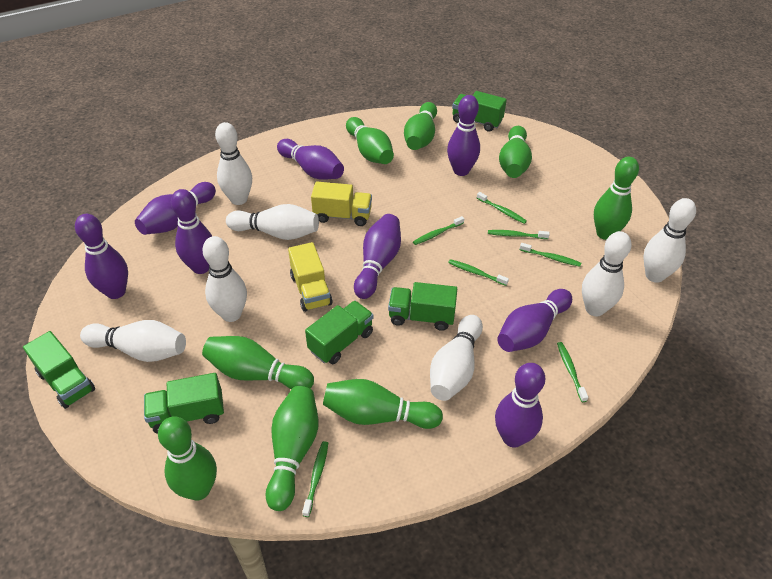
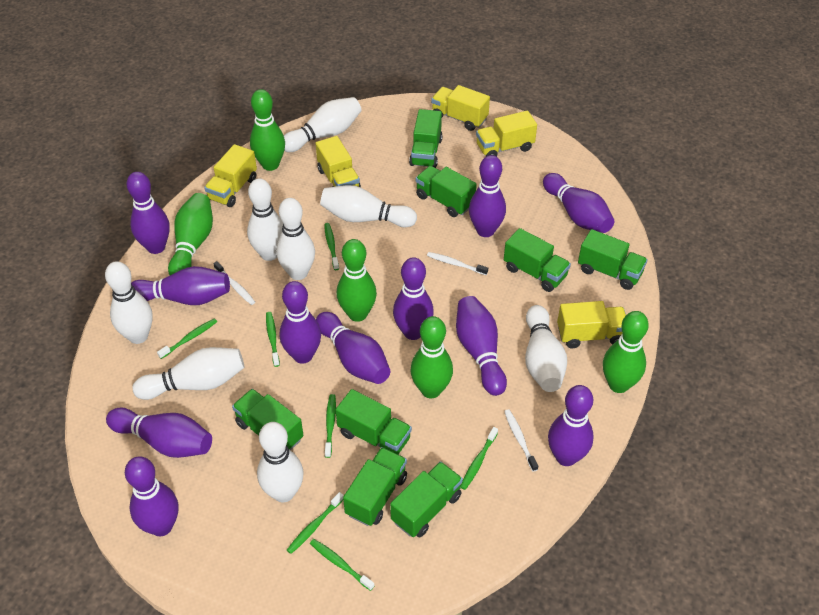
green bowling pin: [158,416,217,501] [202,336,314,389] [266,386,318,511] [323,379,443,429] [346,117,394,164] [404,102,437,150] [499,126,532,178] [594,157,639,240] = 8 -> [168,193,213,275] [250,89,285,171] [337,239,377,322] [410,316,453,399] [603,311,649,393] = 5
green truck: [23,331,95,409] [144,373,224,434] [305,301,373,364] [388,282,457,331] [452,91,507,132] = 5 -> [232,389,304,450] [336,389,412,454] [343,447,407,526] [390,461,463,537] [409,109,443,168] [416,166,477,217] [504,228,571,292] [578,229,648,290] = 8
purple bowling pin: [75,214,128,299] [135,182,216,235] [171,189,212,274] [277,139,344,180] [354,214,401,299] [447,95,480,176] [495,363,545,447] [497,289,572,352] = 8 -> [106,408,212,458] [125,456,178,536] [126,172,170,254] [131,266,230,305] [280,281,321,364] [316,312,390,384] [393,257,434,340] [456,296,507,396] [469,155,506,237] [543,173,614,233] [548,385,594,466] = 11
white bowling pin: [80,320,186,362] [202,236,247,322] [215,122,252,205] [226,204,319,240] [430,315,483,401] [582,231,632,316] [643,198,696,283] = 7 -> [105,261,153,344] [132,347,244,400] [247,178,283,261] [257,422,304,502] [276,198,315,280] [284,97,362,152] [320,185,417,228] [525,305,567,392] = 8
white toothbrush: none = 0 -> [213,261,255,305] [427,252,488,275] [504,409,538,472] = 3
yellow truck: [288,242,333,312] [311,181,372,226] = 2 -> [204,144,257,207] [316,136,361,187] [431,85,490,131] [476,111,537,157] [557,301,626,348] = 5

